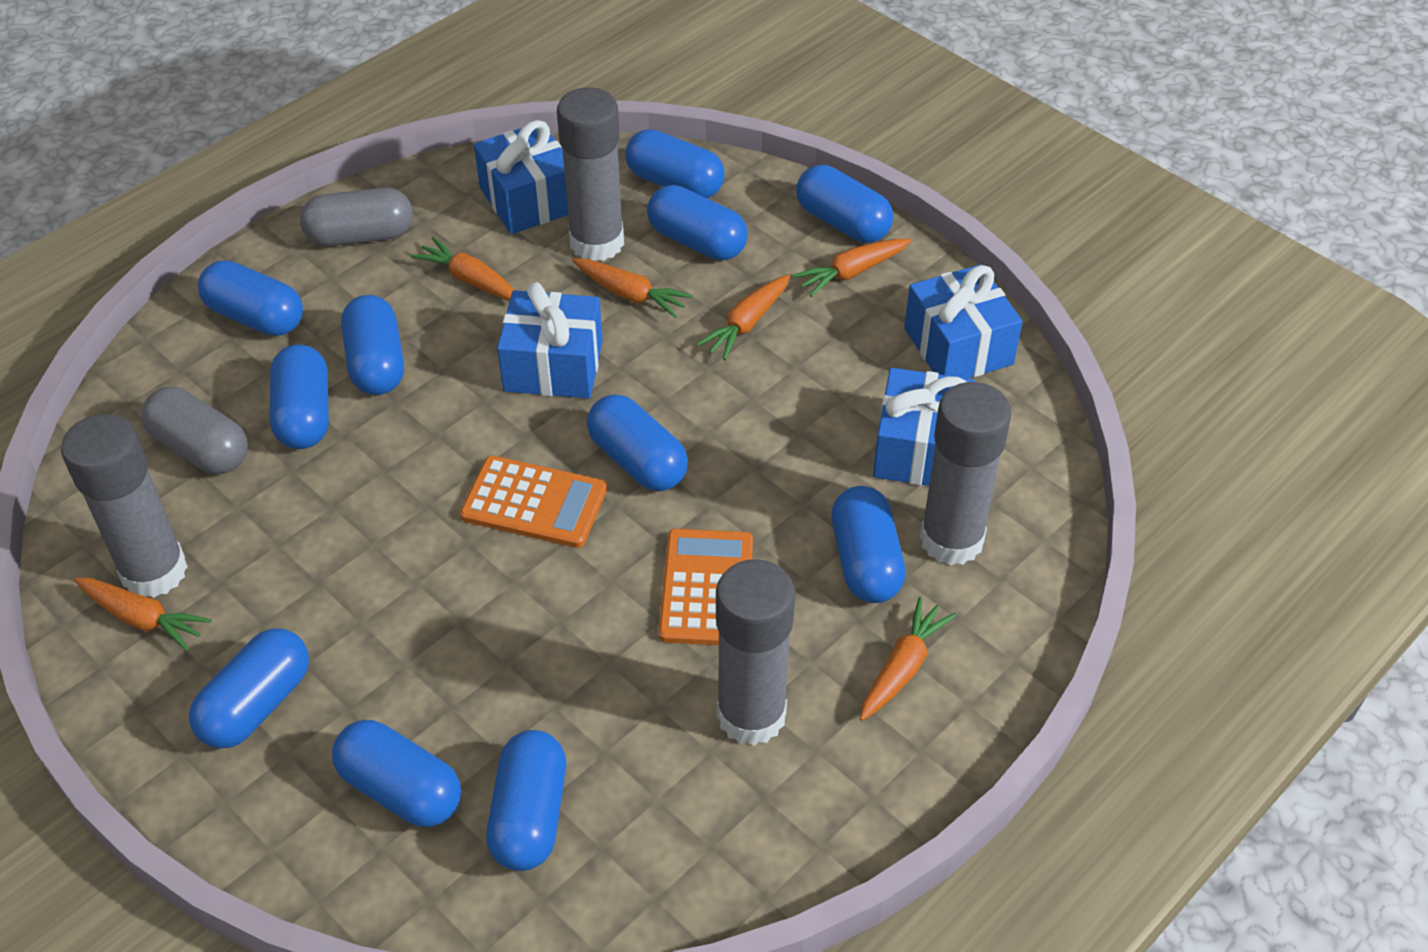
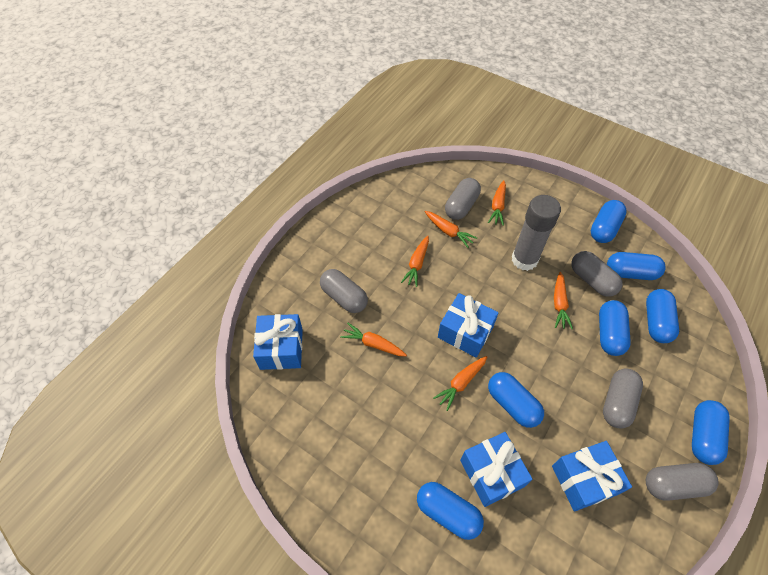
blue capsule: [189,628,309,748] [198,260,303,336] [270,345,329,449] [332,720,461,827] [341,295,404,395] [486,730,566,871] [587,394,688,491] [625,129,725,198] [647,185,748,260] [796,165,893,243] [831,486,906,603] = 11 -> [417,482,484,540] [488,372,544,428] [591,200,627,243] [599,300,631,356] [607,252,666,280] [646,289,679,343] [692,400,730,465] = 7
grey capsule: [141,387,248,474] [300,187,413,246] = 2 -> [320,269,368,313] [445,178,481,220] [571,251,623,297] [603,369,643,429] [646,463,719,501] = 5
grey glue stick: [61,414,188,598] [557,87,624,261] [716,559,795,746] [920,382,1012,565] = 4 -> [512,195,561,271] = 1
orange calculator: [460,456,607,548] [659,529,753,645] = 2 -> none = 0

